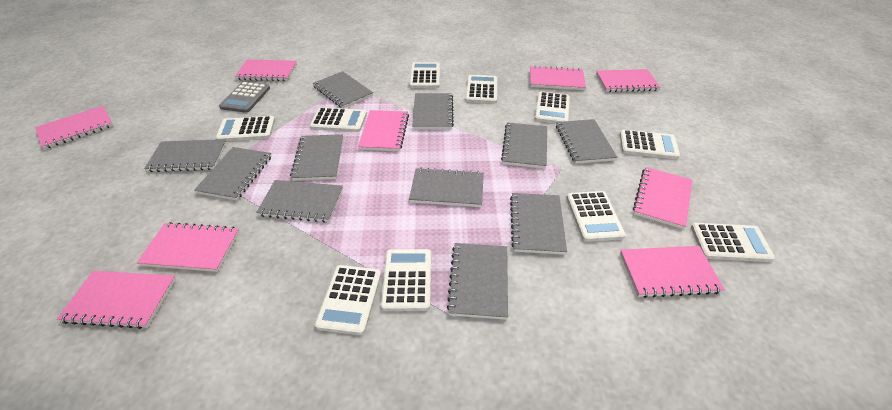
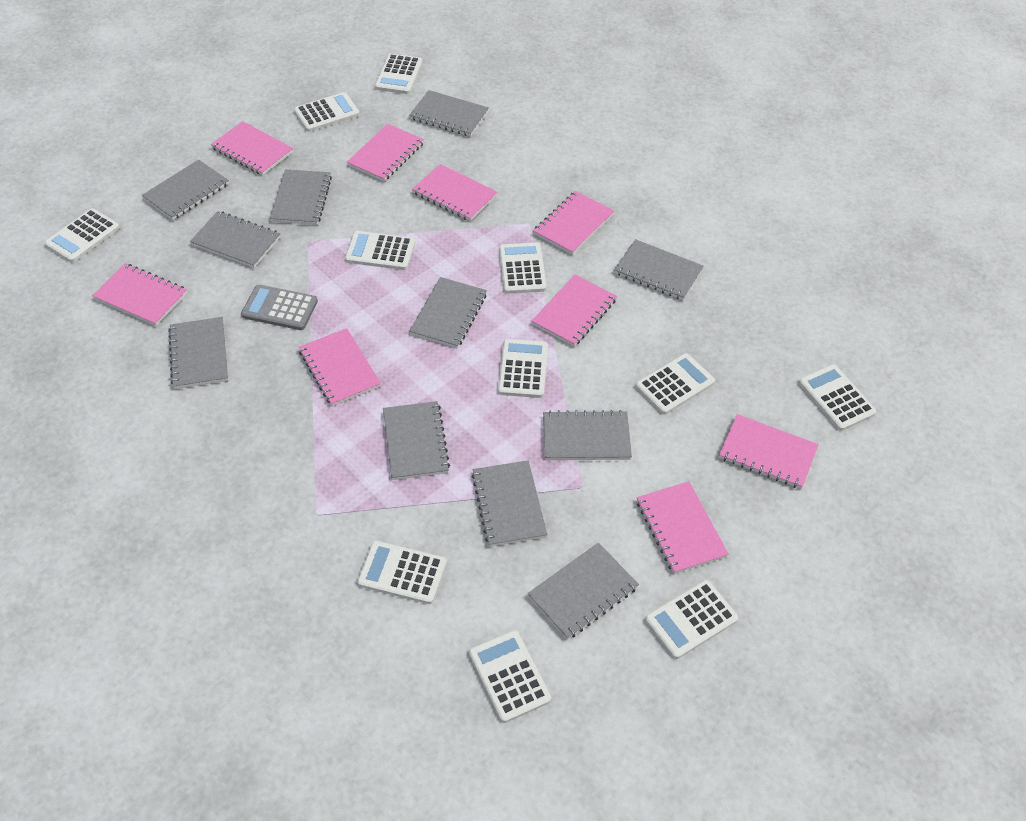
white calculator: [216,116,275,141] [310,108,367,132] [315,265,381,335] [381,249,431,311] [410,62,440,88] [466,75,497,104] [535,92,570,124] [566,191,626,242] [620,130,680,159] [691,223,775,262] = 10 -> [45,209,120,263] [294,92,360,132] [345,231,415,270] [357,541,447,604] [375,54,423,94] [469,630,551,723] [498,339,548,398] [499,243,547,294] [636,353,715,415] [645,580,738,659] [799,364,876,431] = 11

